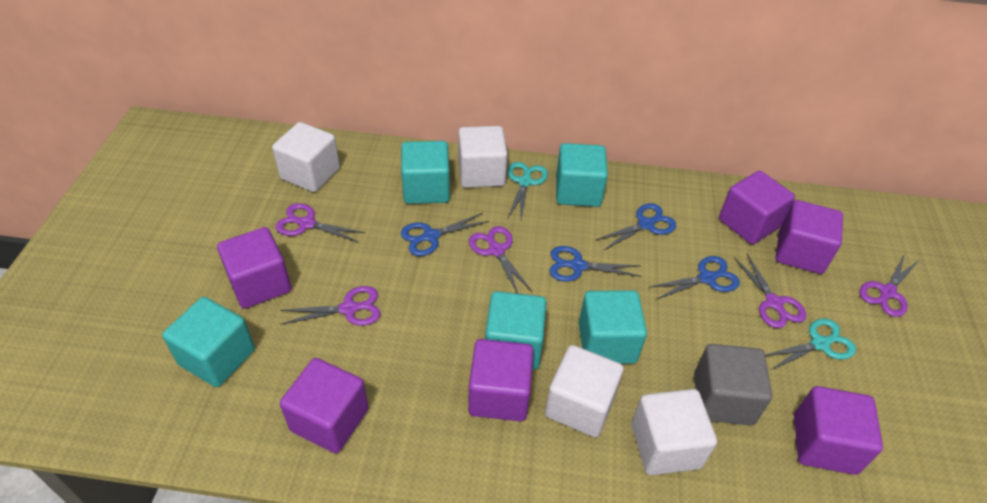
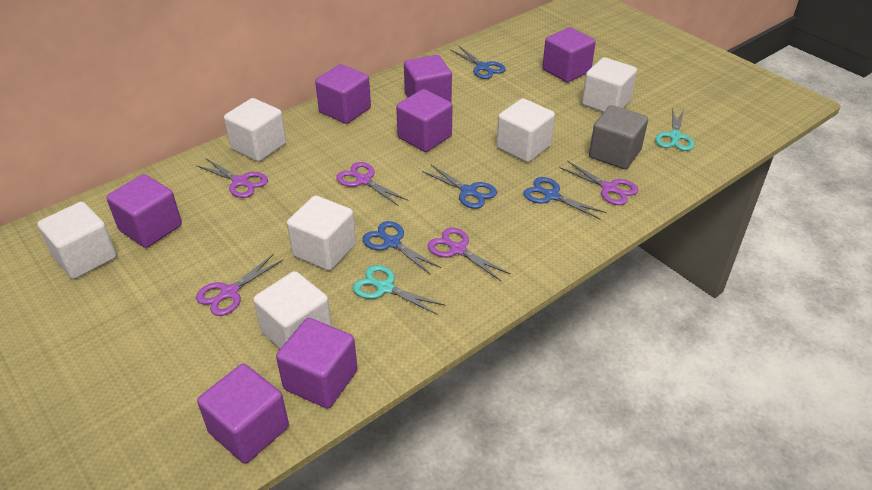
purple cube: [217,227,291,309] [280,358,368,453] [468,339,534,421] [719,171,795,244] [775,200,843,274] [794,386,883,475] = 6 -> [106,174,182,248] [197,364,289,464] [276,318,358,408] [315,64,371,124] [396,89,453,152] [404,55,452,102] [542,27,596,82] = 7
turquoise cube: [162,297,255,387] [401,141,450,204] [485,291,547,370] [556,143,608,207] [579,290,647,364] = 5 -> none = 0
white cube: [272,122,340,192] [458,126,508,188] [545,345,624,437] [631,389,717,475] = 4 -> [37,202,117,279] [224,98,286,162] [253,271,332,349] [287,195,356,271] [496,98,555,162] [582,57,637,113] = 6

